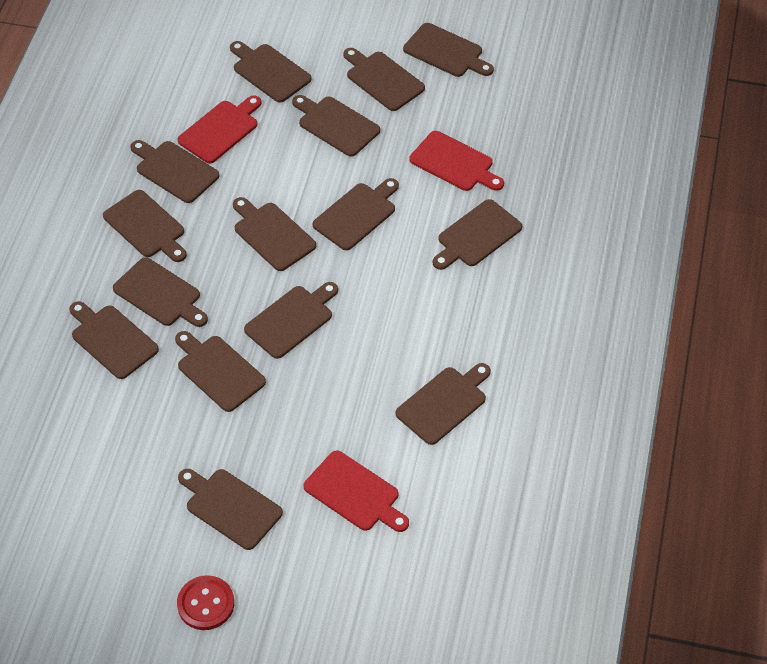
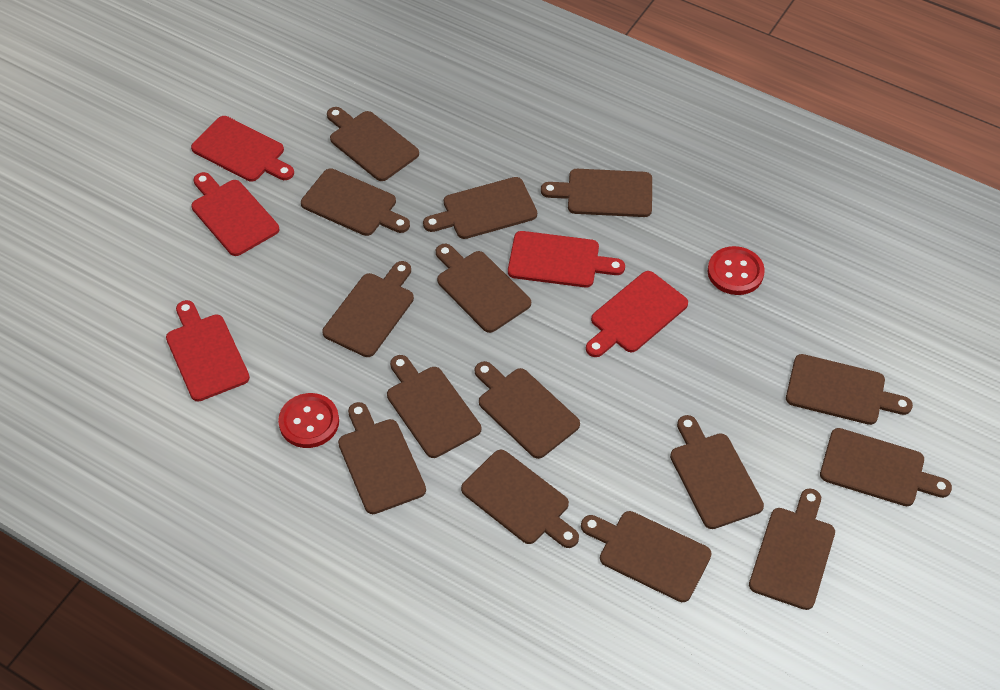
red button: [177,575,234,630] = 1 -> [278,393,339,448] [708,246,765,295] = 2
red cutting board: [178,95,262,163] [303,450,409,532] [409,131,504,191] = 3 -> [166,300,250,402] [191,116,294,182] [191,172,279,256] [508,231,625,287] [586,271,688,357] = 5

